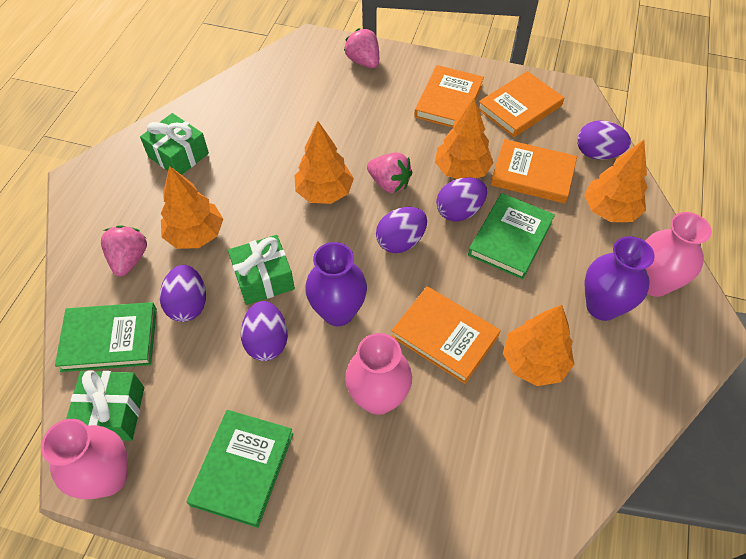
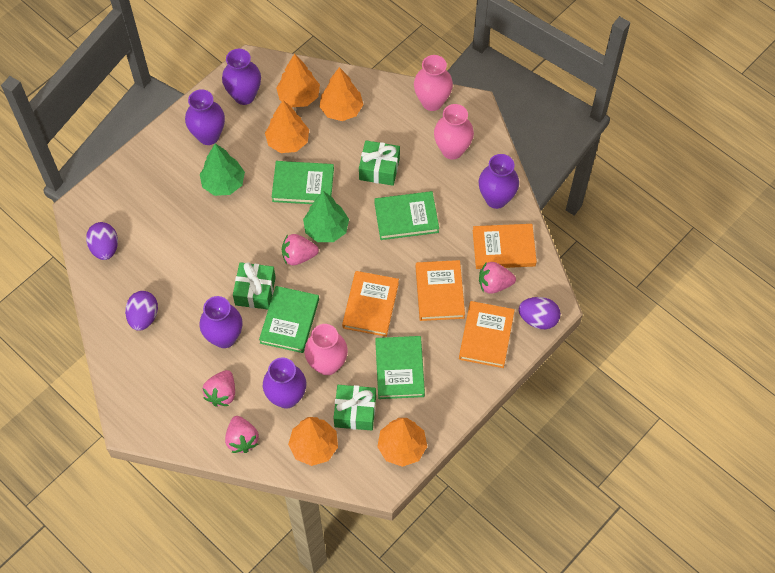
green book: [55,302,157,372] [187,410,293,528] [468,193,555,279] = 3 -> [259,286,319,353] [272,161,334,204] [374,191,439,240] [375,336,425,399] = 4
green tree: none = 0 -> [200,143,245,196] [303,191,349,242] = 2
pink strawberry: [101,226,147,277] [344,28,379,68] [367,152,413,193] = 3 -> [203,370,235,407] [225,416,259,453] [282,234,319,265] [479,262,516,294] = 4
purple egg: [160,265,206,322] [241,301,288,361] [376,207,427,253] [436,177,487,221] [577,120,631,160] = 5 -> [86,222,118,260] [125,291,158,331] [518,297,561,329] = 3
purple vase: [305,242,367,326] [584,236,655,321] = 2 -> [185,89,225,145] [200,296,242,348] [222,49,261,105] [263,358,306,408] [479,154,519,209] = 5

